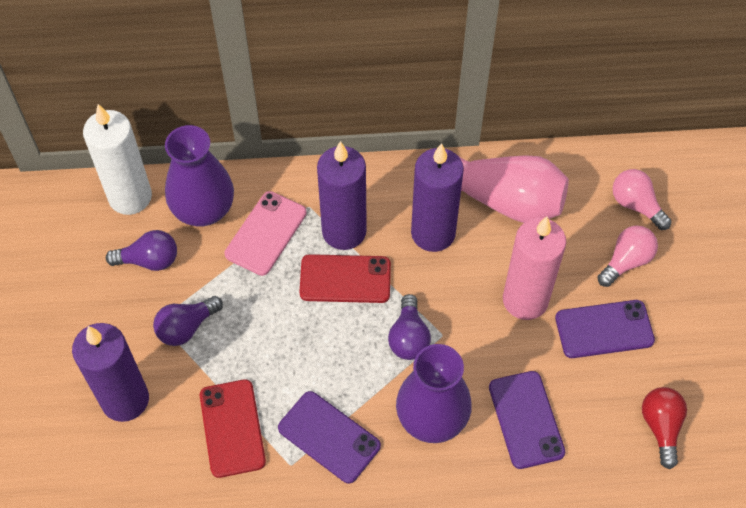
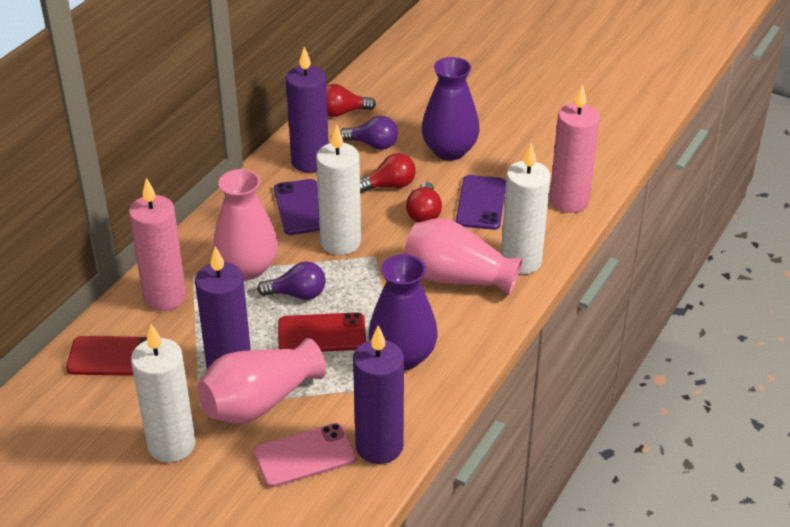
pink candle: [503,216,566,320] = 1 -> [129,178,186,311] [550,84,600,213] = 2
pink light bulb: [597,226,658,287] [613,169,671,230] = 2 -> none = 0
pink vase: [456,154,569,223] = 1 -> [197,338,326,424] [213,169,278,280] [404,218,523,296] = 3
purple light bulb: [106,230,177,271] [153,296,223,346] [388,294,431,360] = 3 -> [257,262,326,300] [340,116,398,150] = 2
purple phone: [278,391,381,484] [489,371,565,469] [555,300,655,358] = 3 -> [274,179,320,235] [456,175,506,230] = 2
red light bulb: [642,387,687,469] = 1 -> [326,84,376,117] [360,153,416,193] [406,182,442,222] = 3
white candle: [83,104,152,215] = 1 -> [131,324,196,462] [316,124,361,255] [501,143,551,274] = 3

